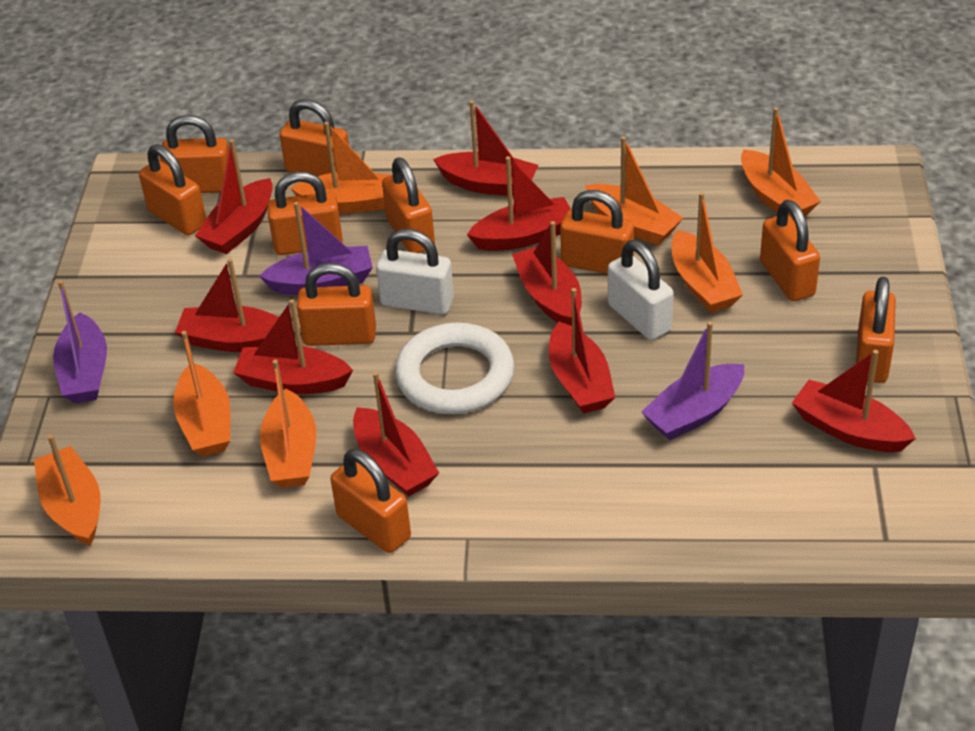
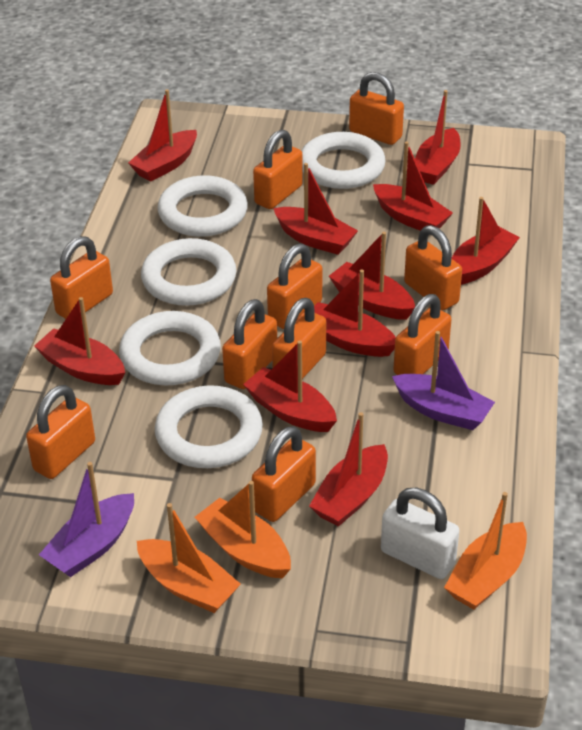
orange boat: [34,434,101,546] [173,331,230,457] [260,360,316,488] [290,122,392,213] [585,136,683,245] [672,192,743,313] [741,107,821,220] = 7 -> [137,503,241,613] [195,481,291,578] [444,492,527,610] = 3
purple boat: [53,280,107,403] [259,202,373,295] [641,321,744,440] = 3 -> [39,462,134,577] [392,331,495,430] = 2
red boat: [175,258,279,352] [195,139,273,254] [233,299,353,394] [353,372,439,497] [433,100,538,196] [467,156,571,251] [512,221,582,326] [549,288,615,414] [792,350,916,452] = 9 -> [34,297,125,385] [128,89,197,181] [243,340,337,432] [273,163,358,255] [309,412,388,527] [314,269,396,357] [329,232,415,320] [373,141,453,230] [415,90,461,185] [451,197,520,285] = 10
white padlock: [376,229,454,315] [608,240,674,340] = 2 -> [381,488,460,579] = 1
white ring: [395,323,514,414] = 1 -> [119,311,221,386] [141,238,236,306] [155,385,263,468] [157,175,248,237] [301,132,386,189] = 5

